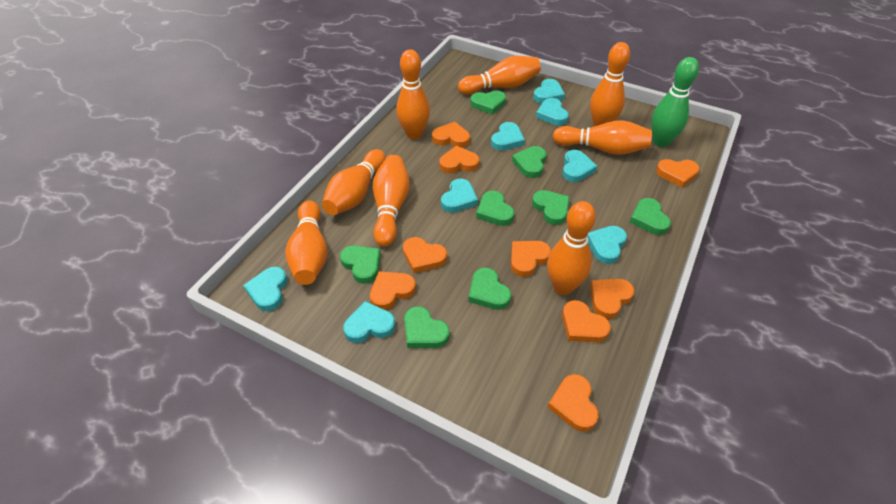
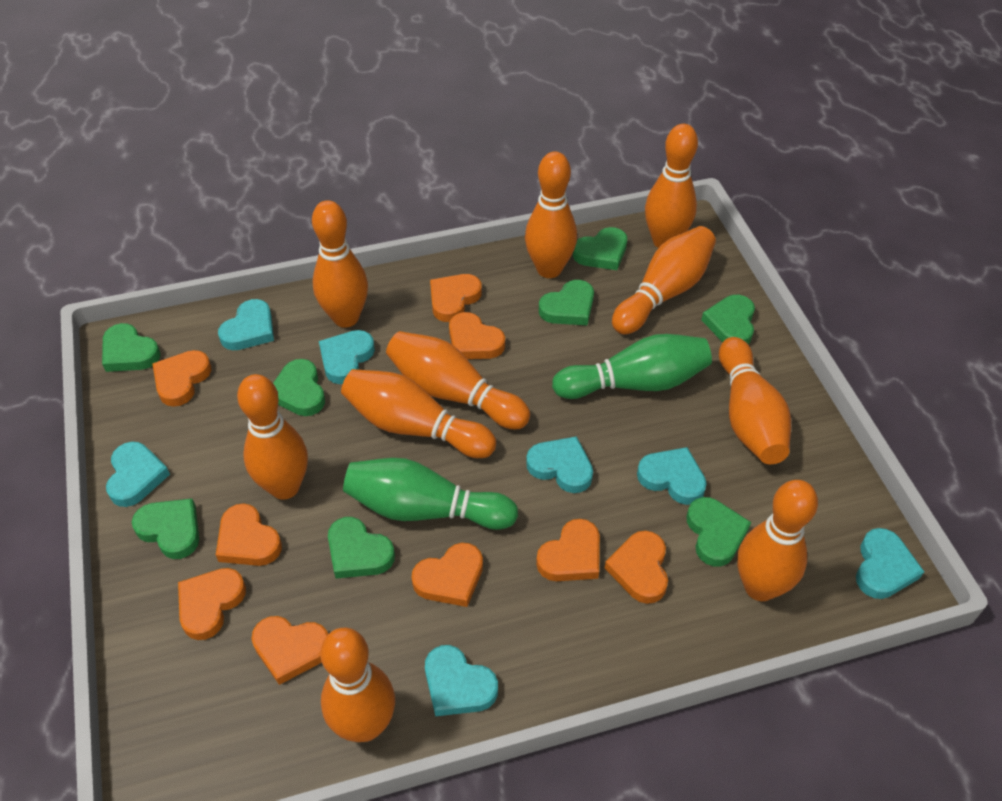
green bowling pin: [651,57,699,147] = 1 -> [343,458,518,530] [552,334,712,399] = 2
orange bowling pin: [285,200,328,285] [322,149,386,215] [373,155,410,247] [396,49,430,139] [458,56,541,95] [547,201,596,295] [552,120,652,155] [590,42,630,126] = 8 -> [237,374,308,500] [312,200,368,328] [320,628,395,742] [341,369,496,458] [386,331,530,429] [525,151,577,278] [612,226,716,334] [645,124,698,248] [719,337,791,464] [737,480,818,601] = 10
turquoise heart: [243,267,287,311] [343,301,395,343] [441,179,478,213] [491,122,525,151] [533,79,565,104] [536,98,569,126] [562,150,597,182] [588,226,627,264] = 8 -> [106,442,170,507] [218,299,274,350] [319,330,375,384] [425,645,498,716] [526,436,593,493] [637,447,707,505] [856,528,924,599] = 7

